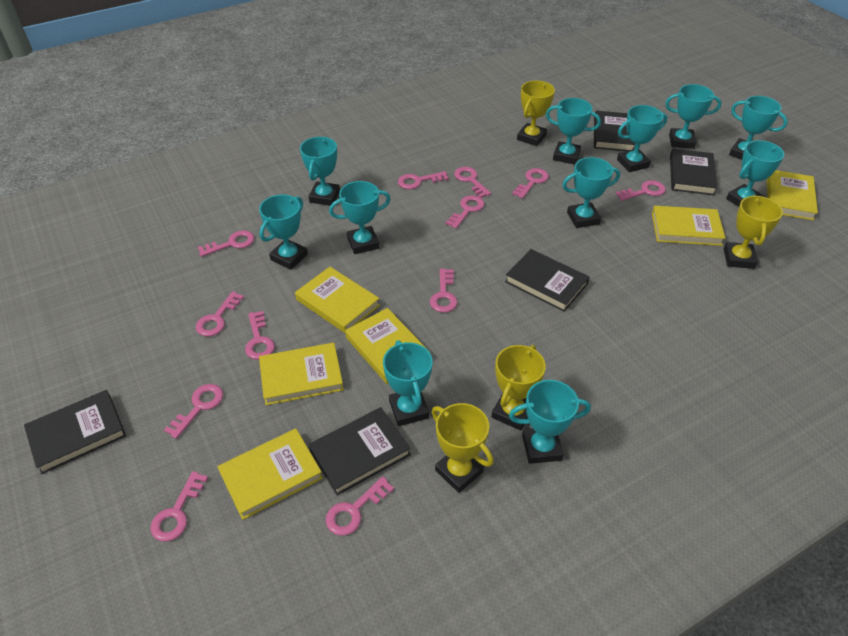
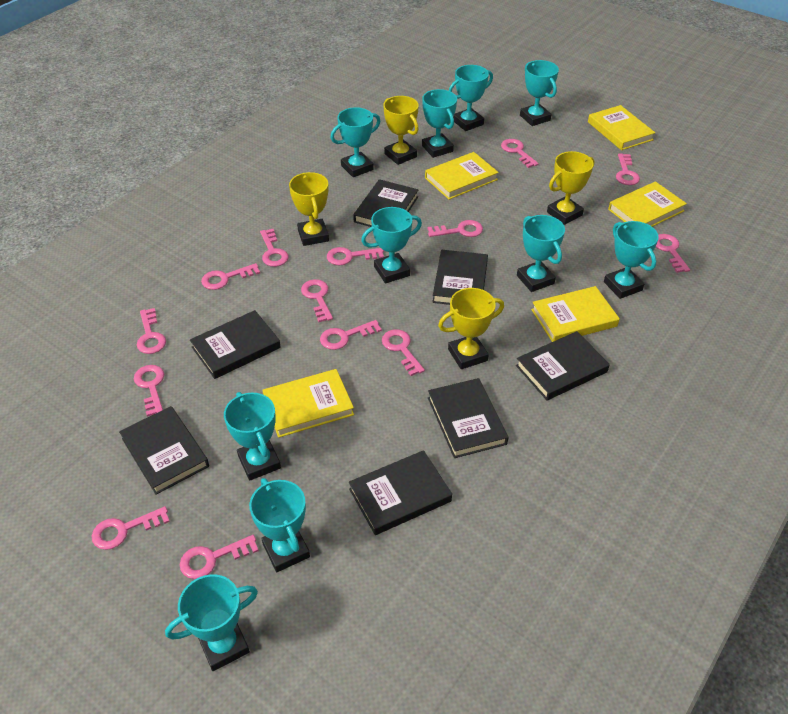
black book: [24,390,126,474] [309,407,411,495] [505,249,589,312] [594,111,635,151] [670,149,717,195] = 5 -> [119,406,209,495] [190,310,281,379] [349,450,452,535] [353,179,418,227] [428,378,508,458] [432,250,488,305] [516,331,610,400] = 7
pink key: [150,471,208,542] [164,384,223,439] [196,291,244,337] [198,230,255,257] [245,311,275,360] [326,476,394,536] [398,171,449,189] [430,269,457,313] [446,195,485,229] [454,167,491,198] [512,168,549,198] [616,180,666,201] = 12 -> [92,506,170,550] [134,365,164,417] [137,308,166,354] [180,535,259,579] [201,263,260,290] [260,229,289,267] [301,279,333,322] [320,320,382,350] [327,247,384,265] [382,329,425,376] [427,220,483,237] [501,139,539,168] [616,154,640,185] [656,234,690,273] = 14
turquoise trophy: [259,195,308,270] [300,137,340,206] [329,181,391,254] [383,340,433,426] [509,380,591,464] [546,98,601,165] [562,157,620,228] [617,105,667,172] [665,84,722,149] [726,140,784,207] [729,96,788,160] = 11 -> [165,574,258,671] [224,392,281,481] [249,478,310,572] [330,107,380,177] [361,207,422,284] [422,89,457,158] [449,65,493,131] [517,215,565,292] [520,60,559,126] [604,221,659,299] = 10
yellow book: [218,429,323,520] [259,343,344,405] [295,267,380,333] [345,308,430,384] [652,206,725,246] [767,170,818,221] = 6 -> [262,369,354,438] [425,152,499,199] [531,286,620,342] [588,105,655,150] [608,181,687,227] = 5

